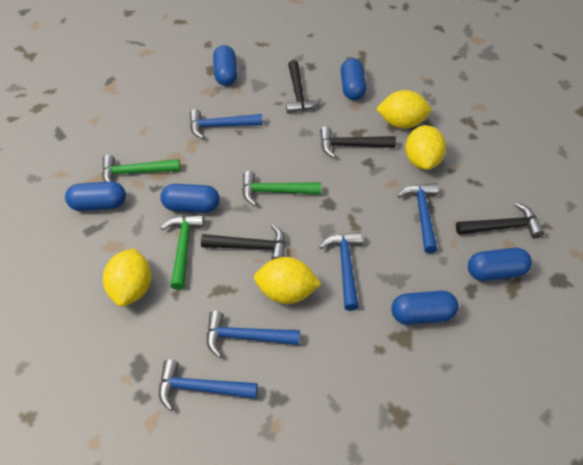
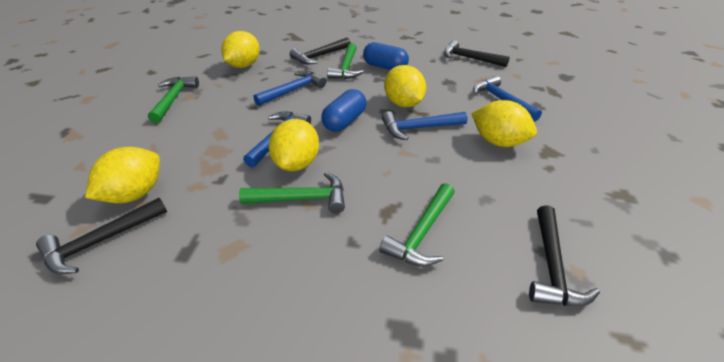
blue capsule: [65,181,126,211] [160,184,220,213] [213,45,237,86] [340,58,366,100] [391,291,459,325] [468,247,532,281] = 6 -> [321,89,366,132] [363,42,409,70] = 2
blue hammer: [159,359,258,411] [190,109,263,139] [207,311,300,358] [320,232,362,311] [398,183,438,253] = 5 -> [243,112,311,168] [253,71,326,106] [382,111,468,140] [473,76,542,122] = 4
green hammer: [102,155,180,182] [160,215,204,290] [242,171,321,206] = 3 -> [148,76,199,123] [239,172,345,213] [327,43,364,79] [379,183,455,267] = 4
yellow lemon: [103,248,151,306] [254,257,321,304] [376,90,431,129] [405,125,446,170] = 4 -> [85,147,160,203] [221,31,260,68] [269,119,319,171] [384,65,426,107] [471,100,537,147] = 5

